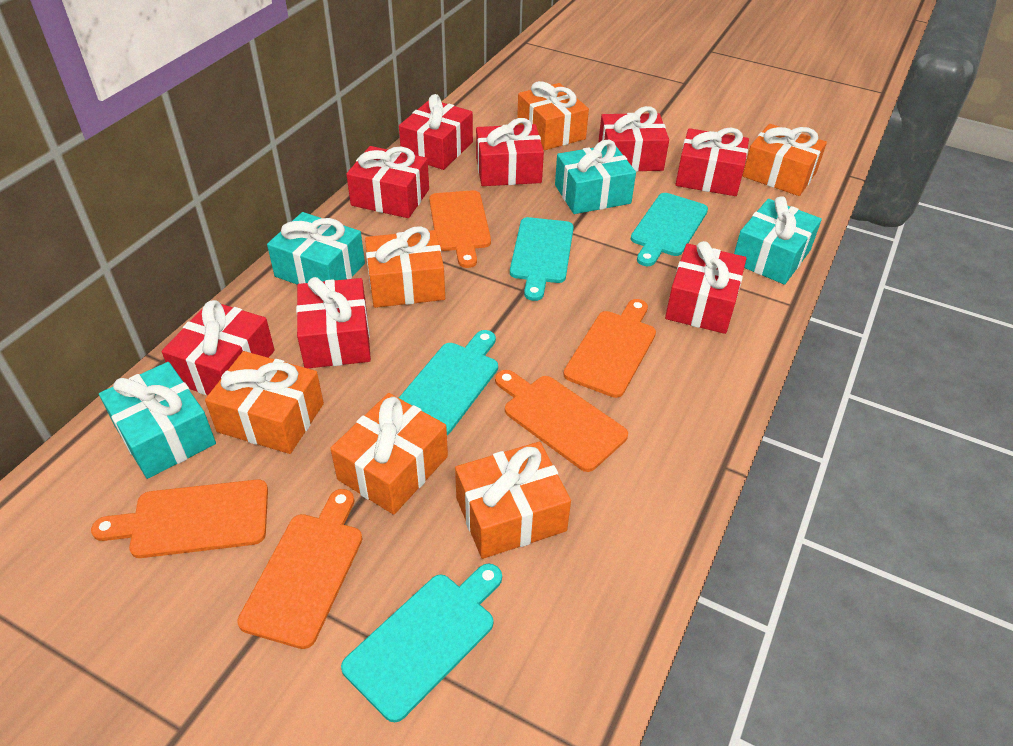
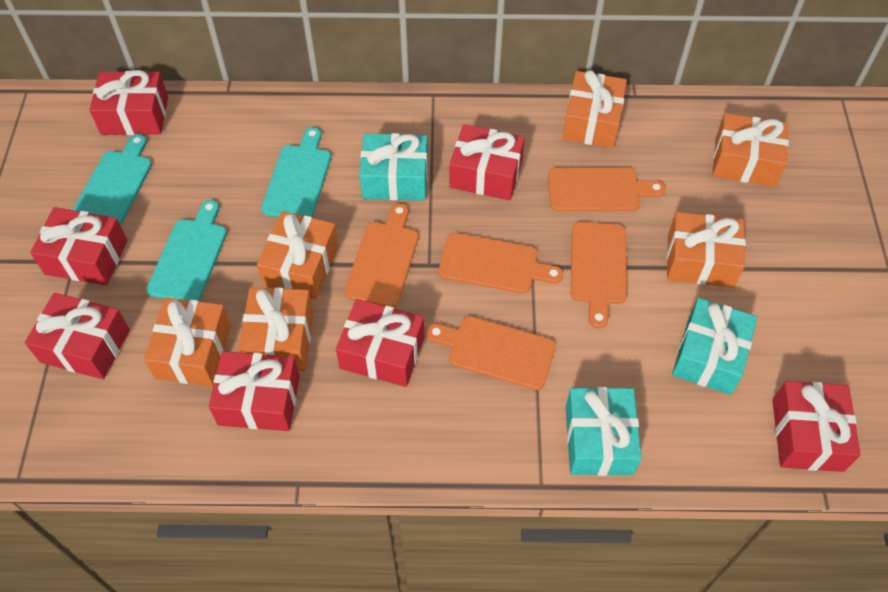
red gift: [162,300,275,395] [296,277,371,368] [346,146,429,218] [399,94,473,170] [476,118,544,186] [598,106,669,172] [665,241,747,334] [675,128,749,196] = 8 -> [25,293,130,379] [30,207,128,285] [90,70,168,135] [209,351,300,431] [336,299,424,387] [449,124,525,200] [772,381,860,472] = 7
turquoise cutting board: [341,563,502,722] [399,330,498,435] [510,217,574,301] [631,193,708,266] = 4 -> [73,134,152,226] [147,200,227,301] [261,127,331,217] = 3
turquoise gift: [99,362,216,479] [267,212,365,285] [555,140,636,214] [734,196,822,285] = 4 -> [359,133,428,201] [566,387,642,476] [672,298,757,395] = 3

